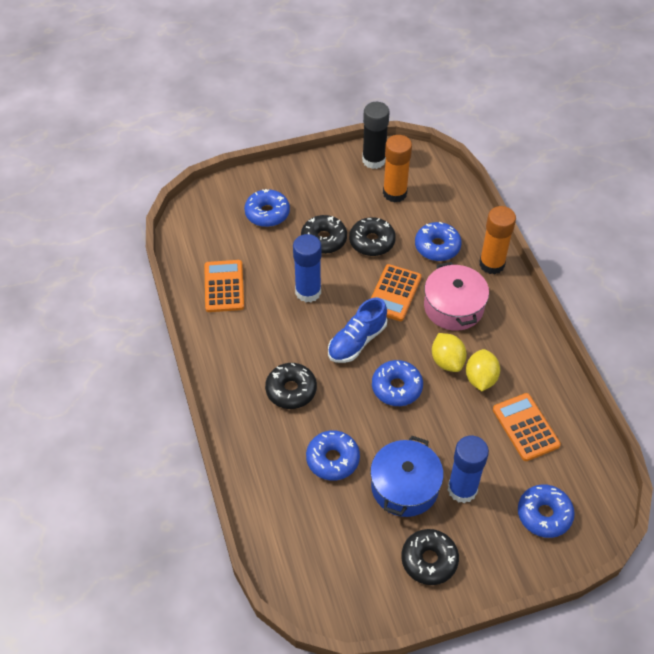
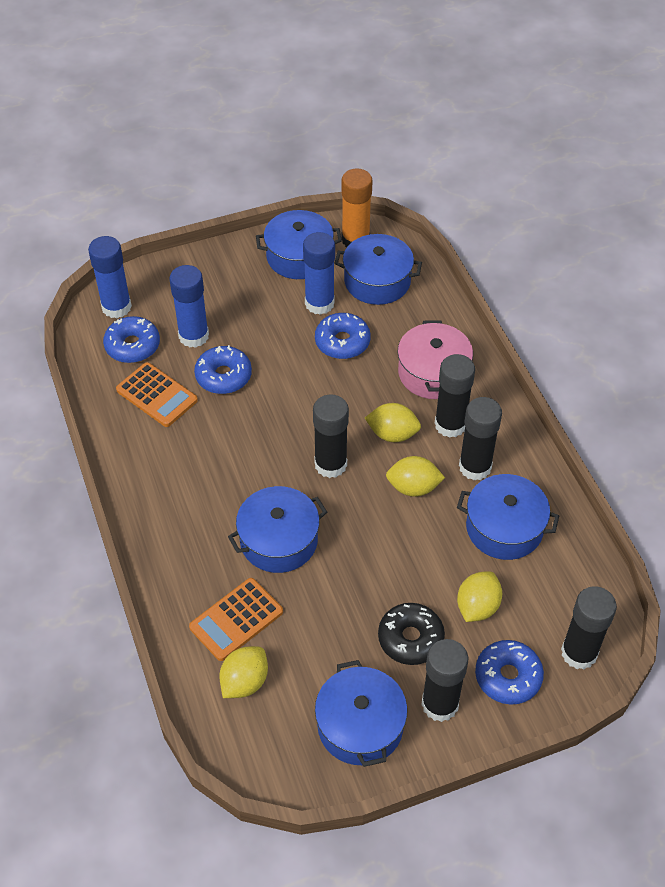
black donut: [265,363,317,409] [301,215,347,254] [349,217,396,256] [401,529,459,585] = 4 -> [378,603,445,665] = 1
black glue stick: [362,102,390,169] = 1 -> [313,394,349,478] [421,639,468,722] [435,354,475,438] [459,397,502,480] [561,586,617,669] = 5
blue donut: [244,189,290,227] [306,430,360,481] [372,360,423,406] [415,222,462,261] [518,484,575,538] = 5 -> [103,316,160,363] [194,345,252,394] [315,313,371,359] [475,640,544,705] = 4
blue glue stick: [293,234,321,302] [448,435,489,503] = 2 -> [88,236,132,318] [169,265,209,348] [303,232,335,315] = 3
blue pot: [370,436,444,517] = 1 -> [228,486,327,573] [256,210,342,279] [315,660,407,767] [334,234,422,305] [457,474,559,560] = 5
blue shoe: [328,298,387,363] = 1 -> none = 0
orange calculator: [204,260,244,312] [371,264,421,321] [493,393,561,461] = 3 -> [116,362,198,427] [189,578,283,661] = 2
orange glue stick: [383,135,412,202] [479,206,516,274] = 2 -> [341,168,373,247] = 1
yellow lemon: [432,333,467,372] [466,349,500,391] = 2 -> [219,646,268,698] [365,403,421,442] [386,456,445,497] [457,571,502,622] = 4

